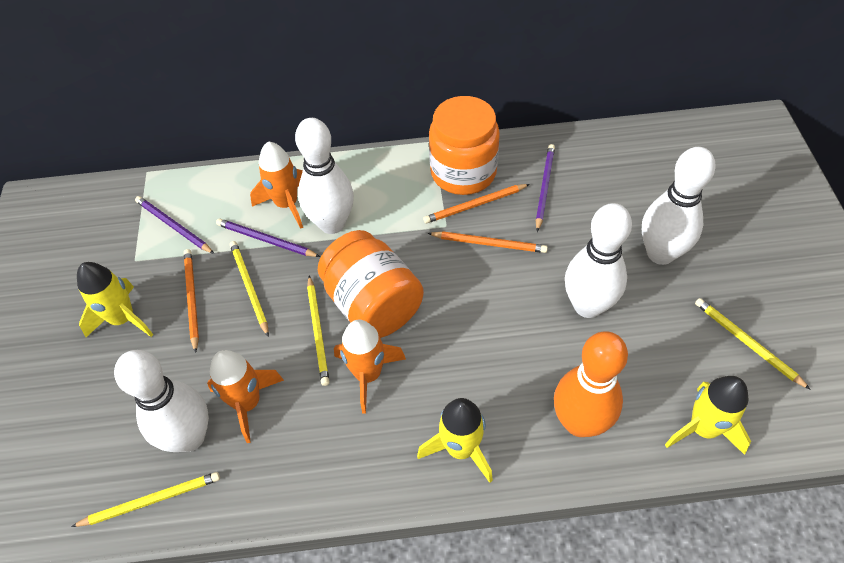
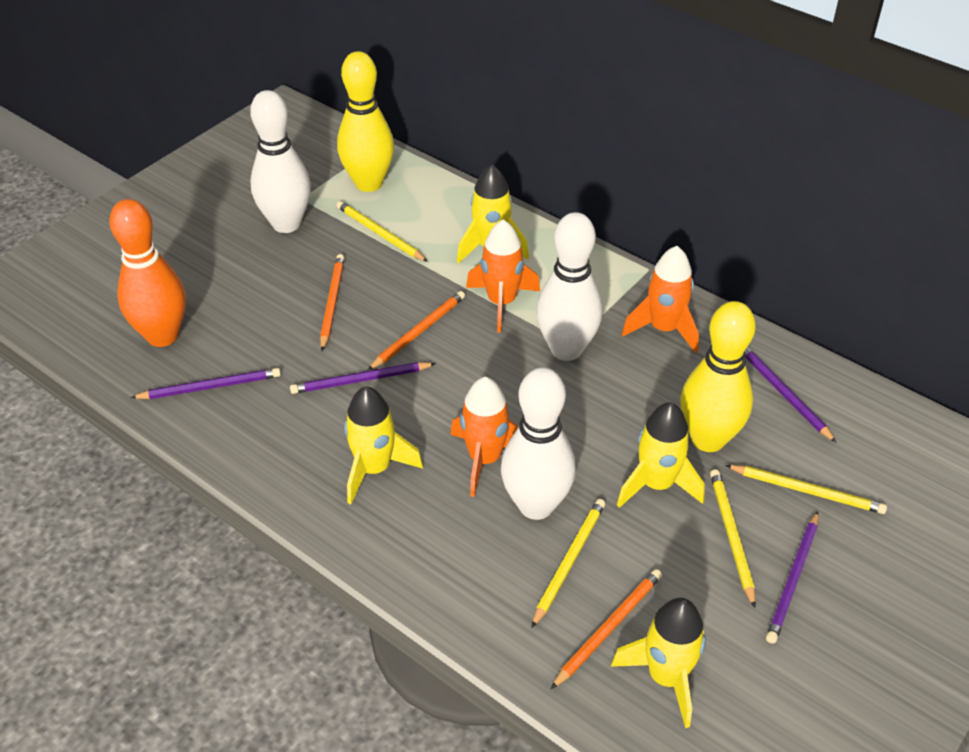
orange jar: [318,230,424,338] [429,96,500,195] = 2 -> none = 0
purple pencil: [135,196,214,254] [216,219,320,257] [536,144,555,232] = 3 -> [131,368,281,399] [290,362,436,394] [745,347,837,443] [766,511,818,644] = 4
white bowling pin: [114,350,209,452] [295,118,354,234] [565,203,632,318] [642,147,716,265] = 4 -> [250,90,311,233] [501,367,576,520] [536,212,603,361] = 3
yellow bowling pin: none = 0 -> [337,51,394,192] [680,301,756,452] = 2
yellow rocket: [77,262,153,337] [417,398,493,483] [665,376,751,455] = 3 -> [344,386,423,504] [457,164,529,263] [611,598,706,728] [617,402,705,508] = 4

